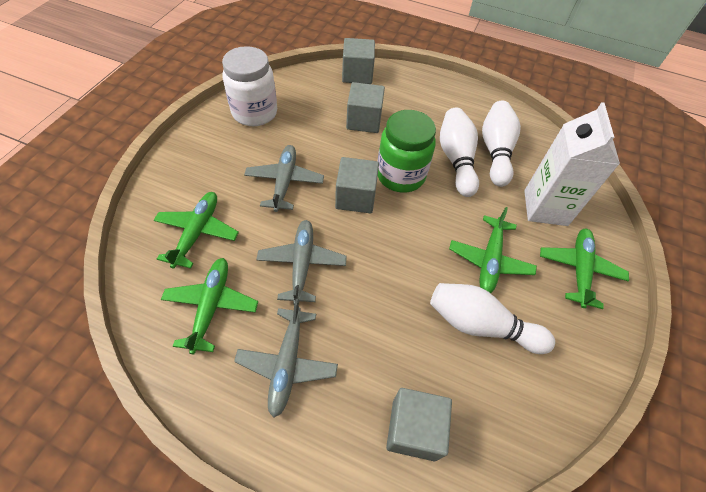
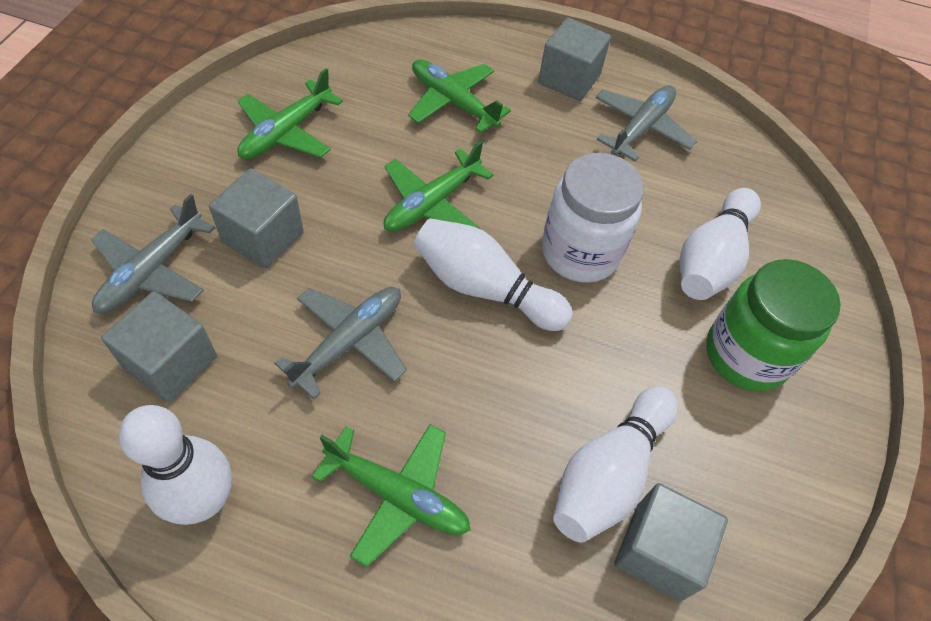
white bowling pin: [430,283,555,354] [440,108,479,197] [482,101,521,187] = 3 -> [119,405,232,525] [414,218,573,331] [553,386,678,543] [680,188,761,300] = 4
white carton: [524,102,620,226] = 1 -> none = 0

